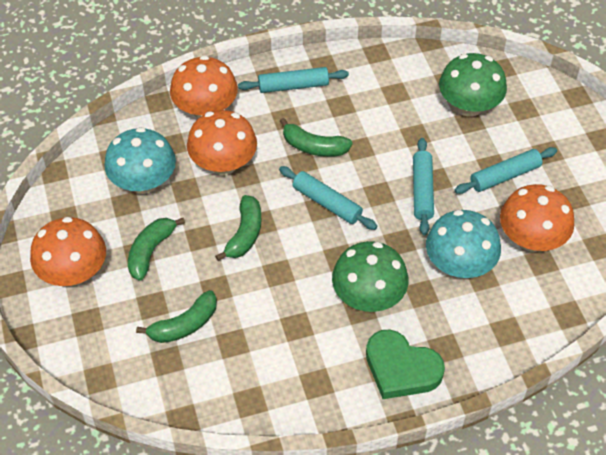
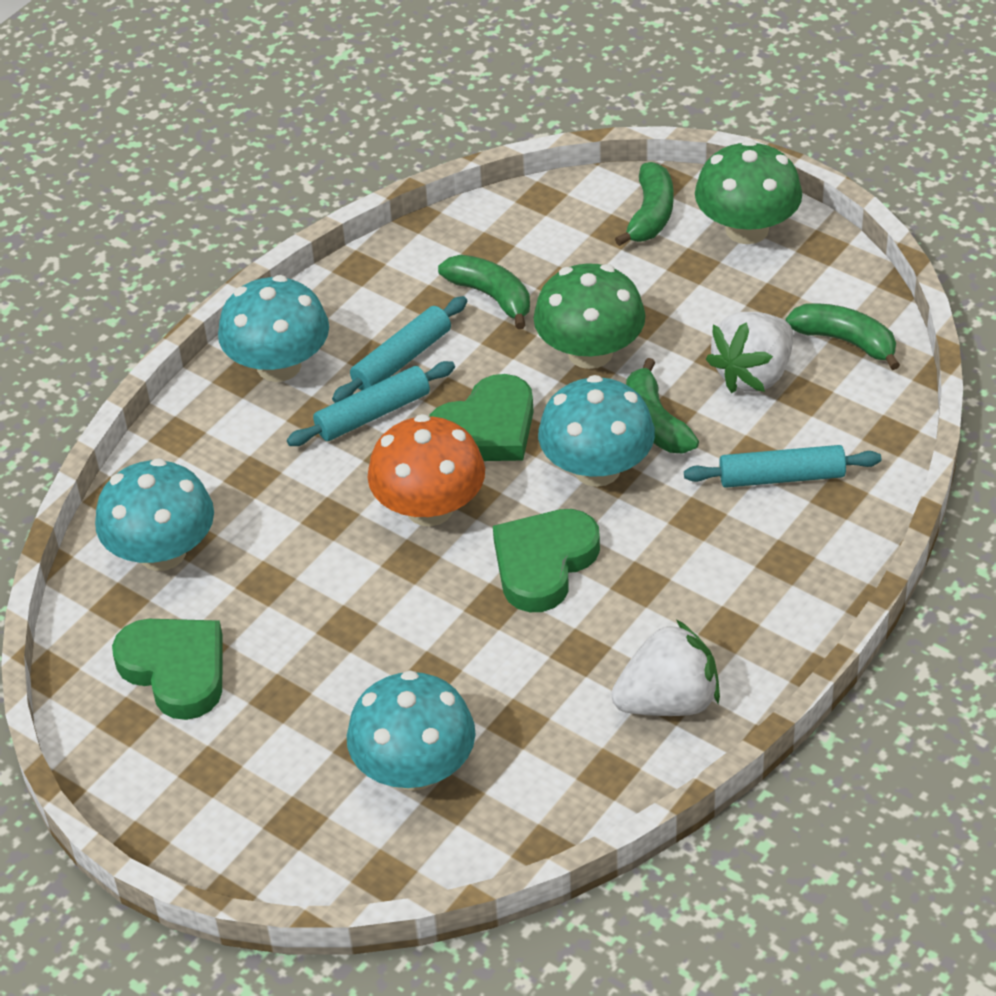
green heart: [366,330,445,399] = 1 -> [112,619,223,720] [429,374,534,461] [493,509,600,612] = 3
orange mushroom: [30,217,106,286] [170,55,238,119] [187,110,257,175] [500,184,574,251] = 4 -> [367,414,485,526] = 1
turquoise mushroom: [104,127,176,194] [426,210,501,278] = 2 -> [95,458,214,571] [218,275,329,382] [347,670,476,791] [538,375,655,487] = 4
turquoise rolling pin: [238,67,349,93] [279,166,377,230] [413,138,434,235] [455,147,557,194] = 4 -> [287,361,455,446] [332,296,467,403] [684,445,881,488] = 3
white strawberry: none = 0 -> [611,620,720,716] [706,312,793,393] = 2

